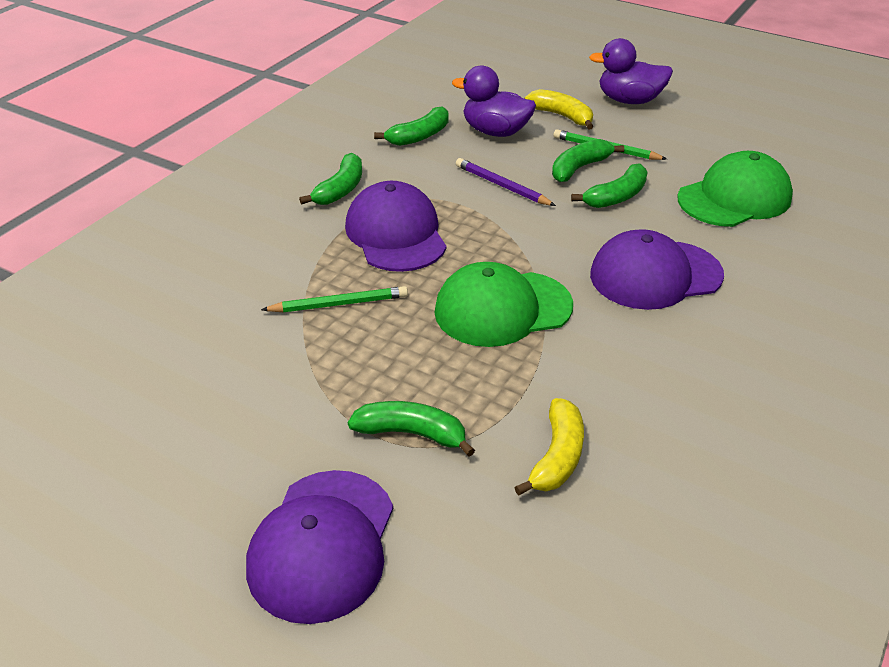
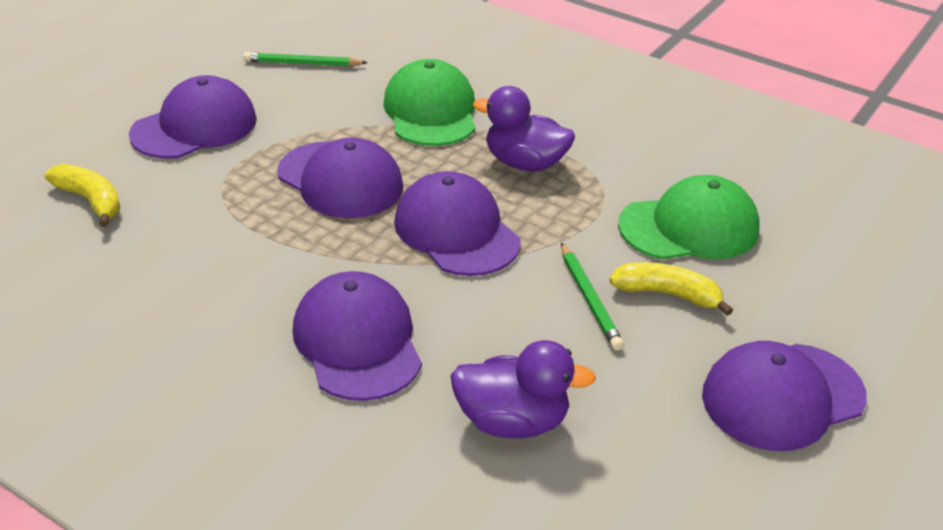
green banana: [299,153,362,205] [348,401,475,457] [374,106,448,146] [552,139,624,182] [571,163,647,208] = 5 -> none = 0
purple cap: [246,470,393,624] [345,181,447,272] [590,229,724,310] = 3 -> [129,75,257,159] [277,138,403,218] [293,271,422,401] [394,171,521,276] [702,341,867,451] = 5
purple pencil: [456,158,556,206] = 1 -> none = 0

